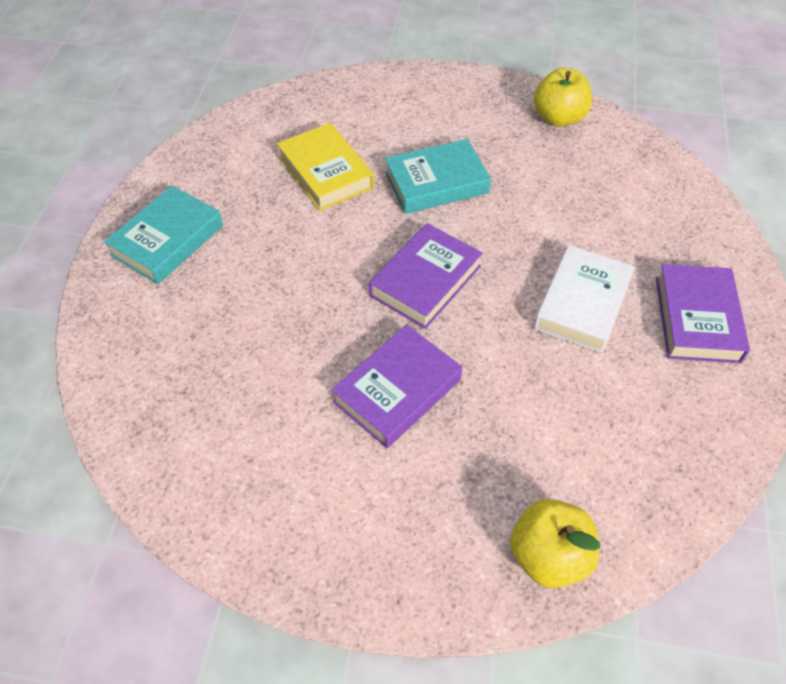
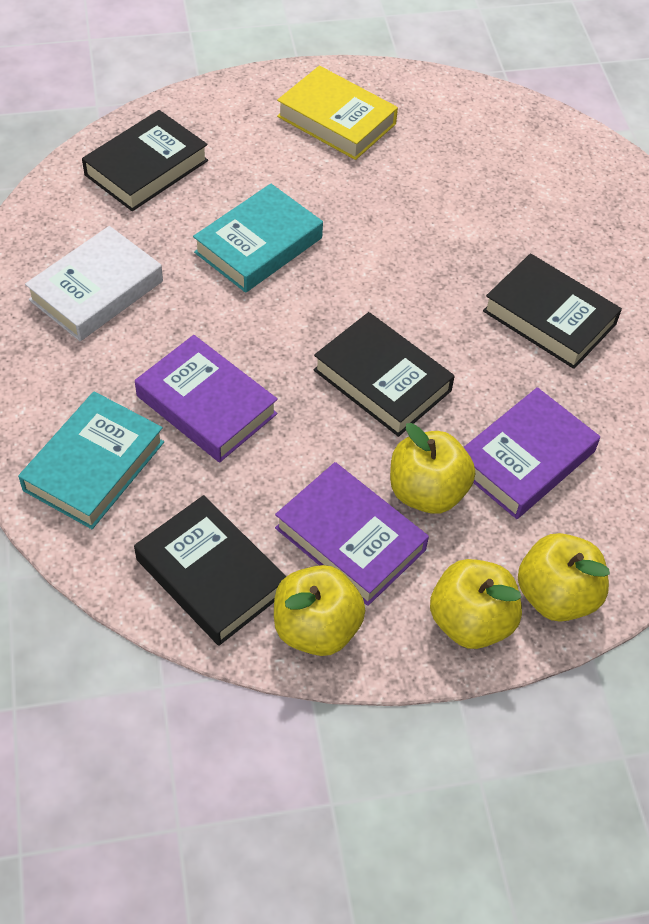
black book: none = 0 -> [82,110,208,211] [134,495,287,646] [313,312,455,437] [483,253,622,369] = 4
yellow apple: [510,499,600,588] [533,68,592,127] = 2 -> [274,565,365,656] [390,423,475,514] [430,559,522,649] [518,533,610,622] = 4

